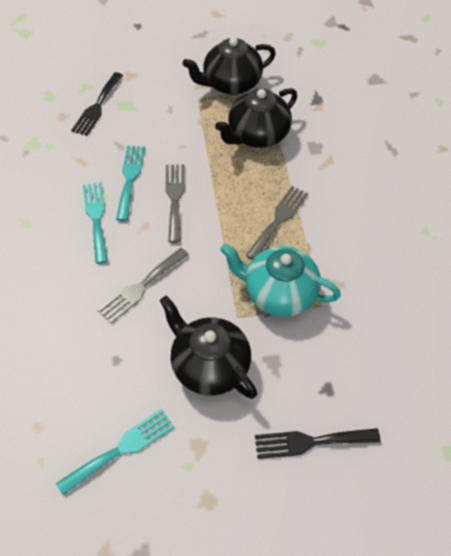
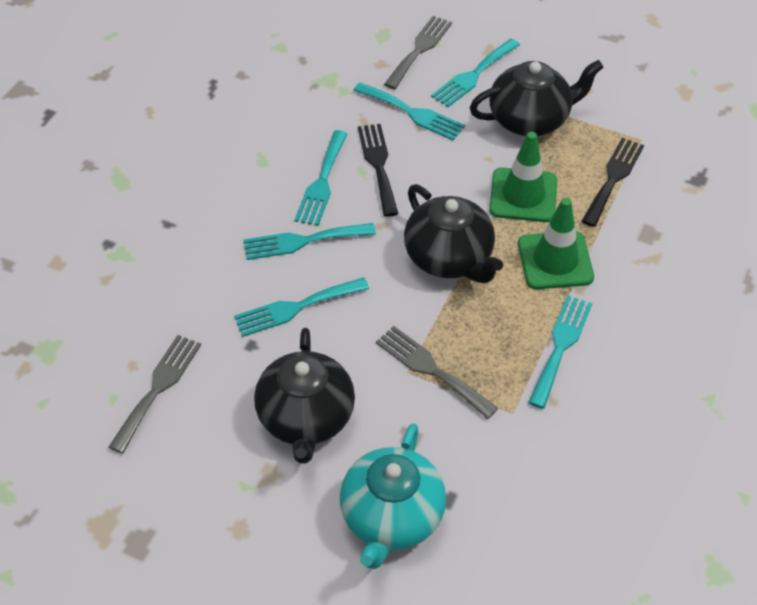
green traffic cone: none = 0 -> [489,132,557,222] [518,198,594,289] = 2
turquoise fork: [56,409,174,496] [83,182,108,264] [116,146,145,221] = 3 -> [234,277,369,337] [243,223,376,260] [294,130,348,226] [353,82,465,140] [431,39,520,107] [528,295,592,409] = 6

